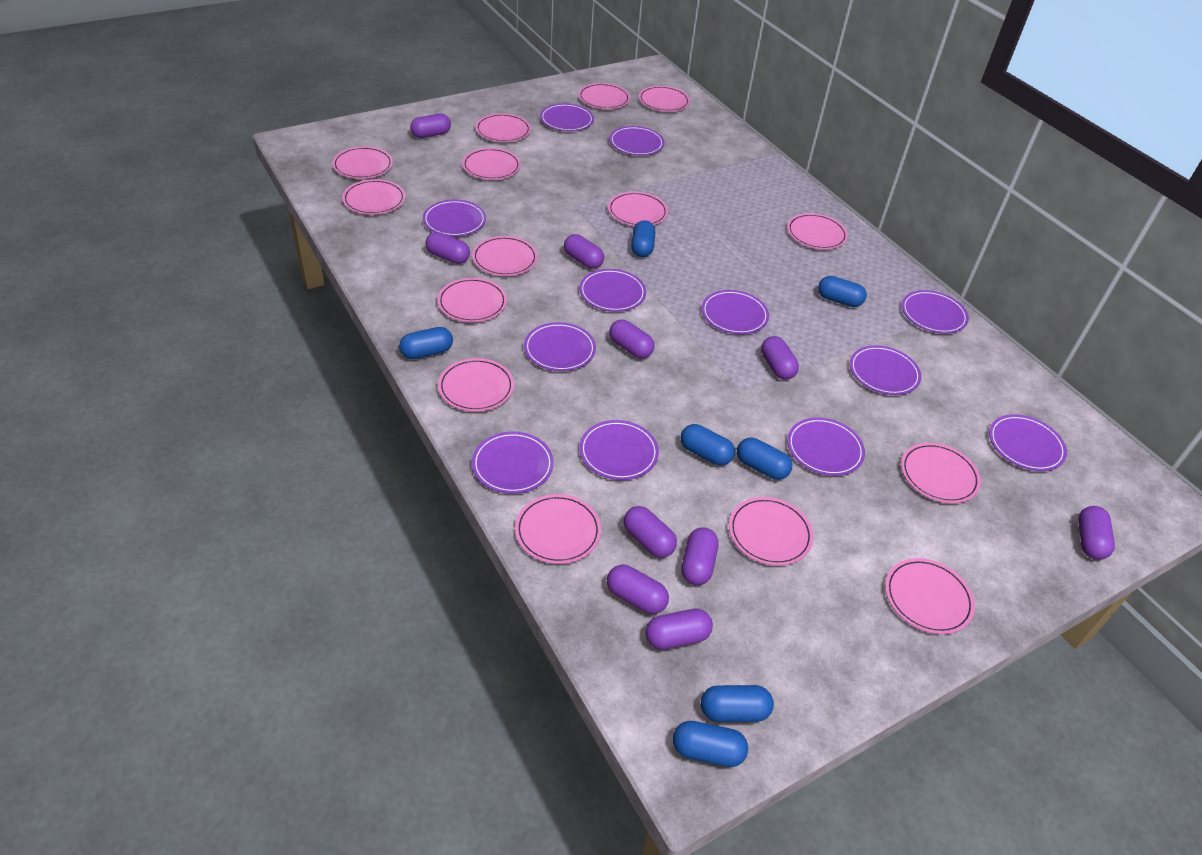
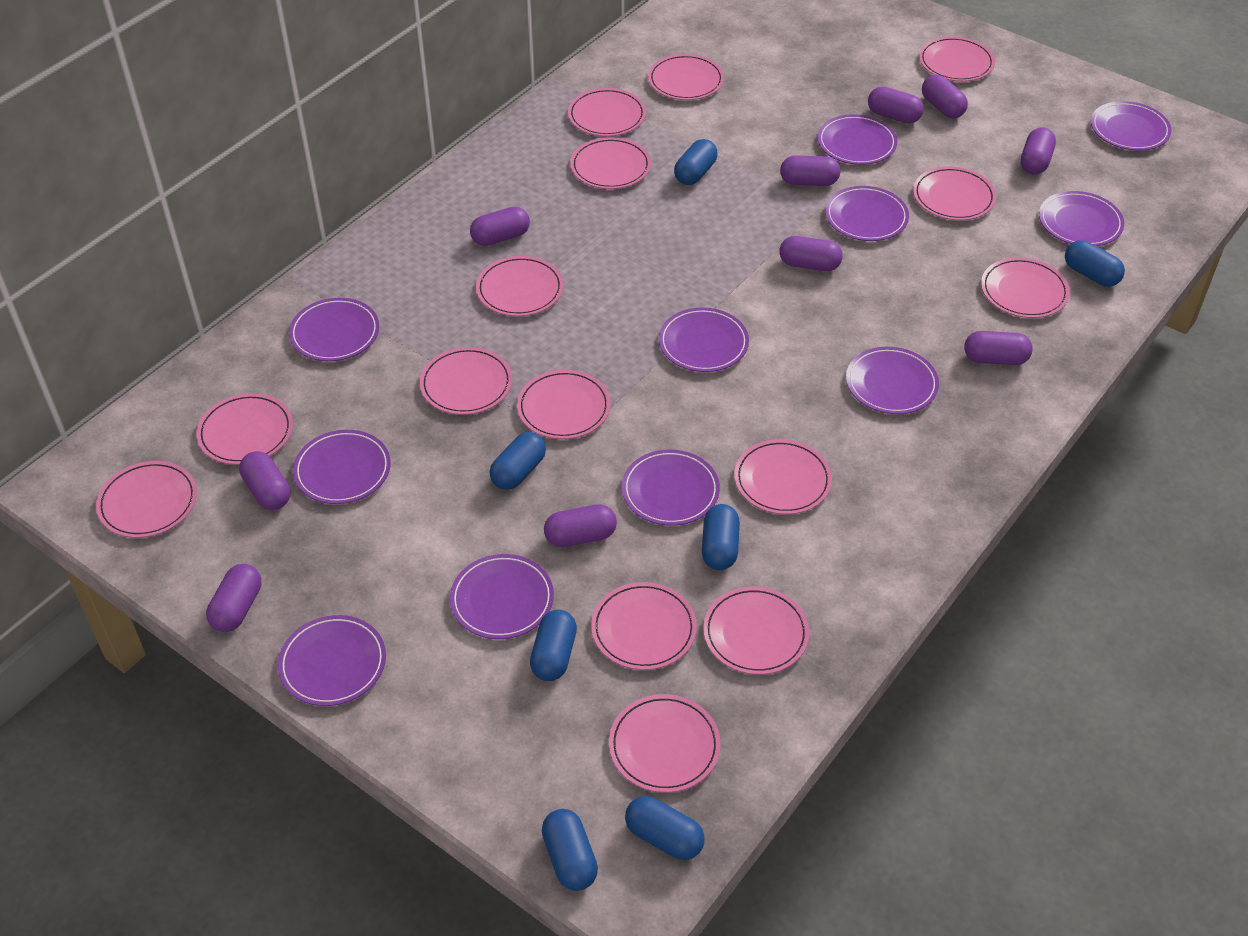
purple plate: [423,200,486,237] [472,432,554,494] [524,322,596,371] [540,103,594,131] [579,269,646,312] [579,420,659,480] [609,126,664,156] [701,290,769,334] [787,417,865,476] [850,345,921,395] [902,290,969,334] [989,414,1067,471] = 12 -> [278,615,386,706] [289,298,379,361] [293,430,391,504] [450,554,554,639] [622,449,720,526] [659,307,749,372] [817,114,897,165] [825,186,909,241] [846,347,939,414] [1039,191,1124,246] [1091,101,1171,151] = 11

